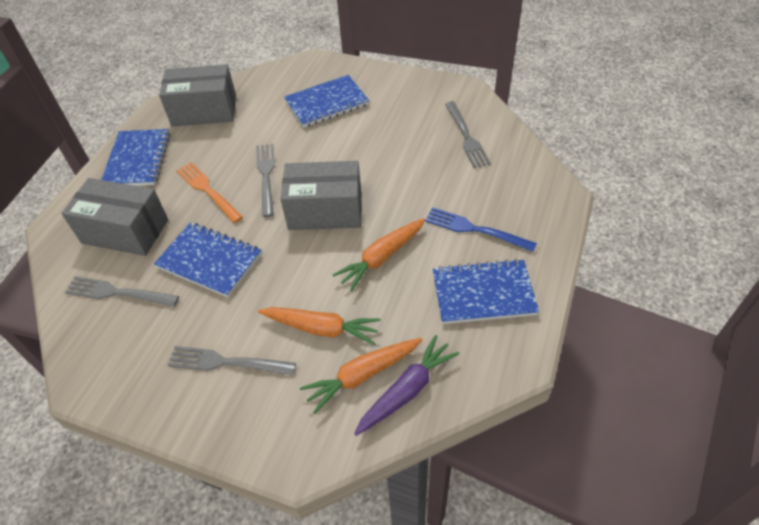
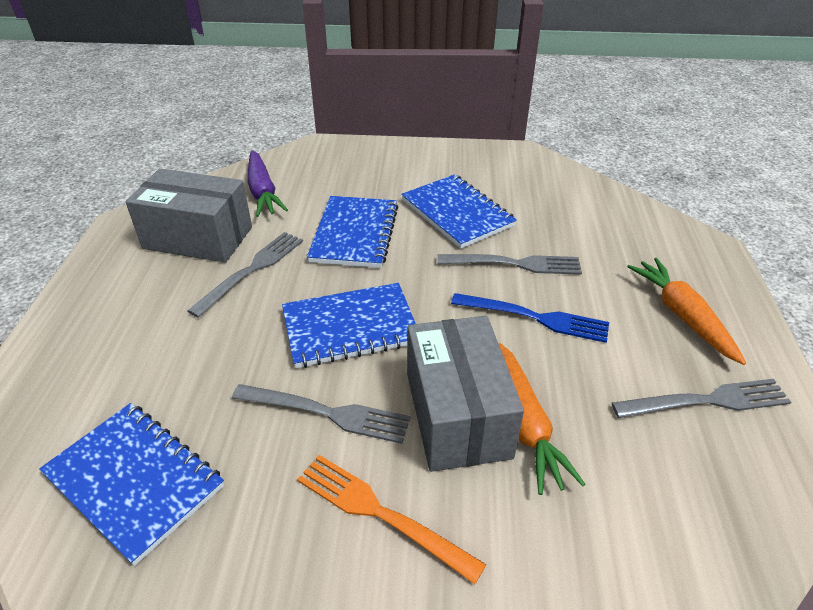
grey box: [61,178,168,256] [159,64,236,127] [280,161,362,230] = 3 -> [125,169,252,263] [407,316,524,472] = 2
orange carrot: [258,307,381,345] [300,338,422,414] [333,218,425,291] = 3 -> [498,343,586,495] [627,258,746,365] = 2

